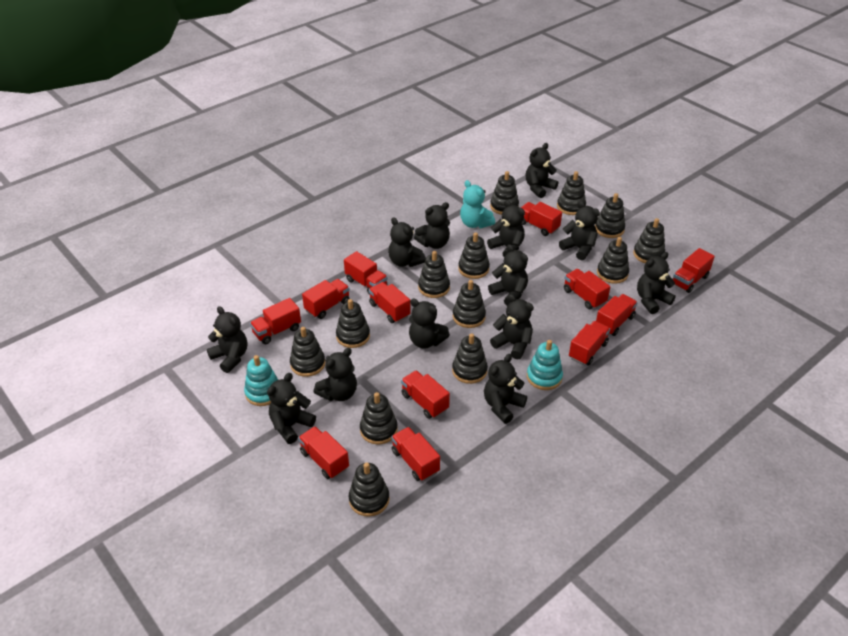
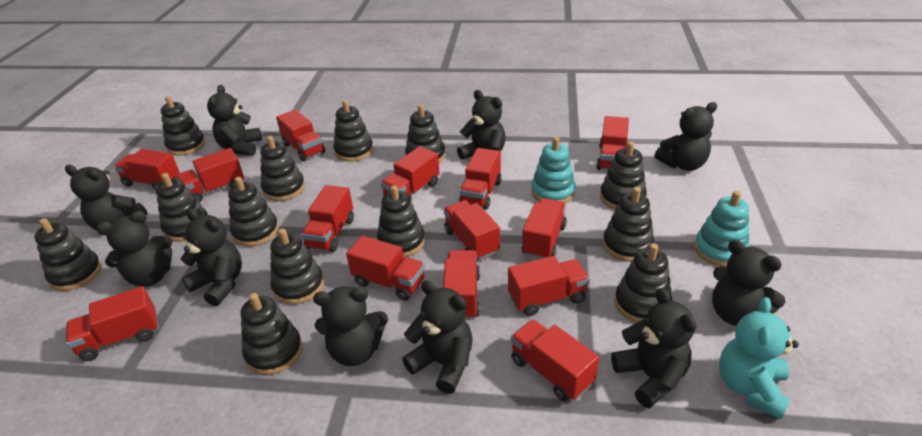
black teddy bear: [207,306,247,373] [267,373,316,444] [313,348,357,401] [388,217,426,267] [409,299,450,349] [414,202,450,249] [484,354,527,424] [487,200,525,257] [488,244,528,306] [490,294,534,360] [526,143,558,198] [559,201,600,260] [637,252,676,314] = 13 -> [65,165,148,230] [96,211,172,287] [181,208,242,306] [207,85,262,156] [313,287,388,366] [402,280,473,394] [457,90,506,160] [611,288,696,409] [654,102,717,171] [712,240,786,326] = 10
red truck: [250,298,301,344] [298,426,349,479] [302,279,350,319] [344,251,388,295] [369,282,411,323] [391,427,440,481] [401,371,450,419] [521,202,562,236] [564,269,610,309] [569,321,610,365] [596,294,638,336] [673,248,715,293] = 12 -> [66,286,158,361] [114,149,180,191] [176,148,244,203] [276,110,325,161] [301,185,354,252] [346,236,425,301] [381,146,440,202] [443,250,480,320] [444,200,500,260] [459,148,501,209] [508,256,590,316] [511,319,599,401] [522,198,567,259] [596,116,629,170] = 14

